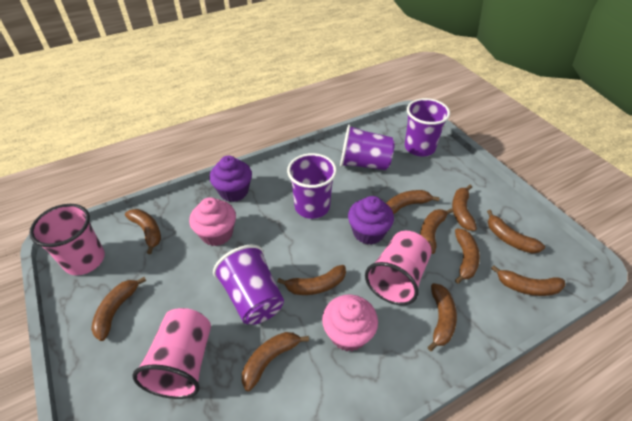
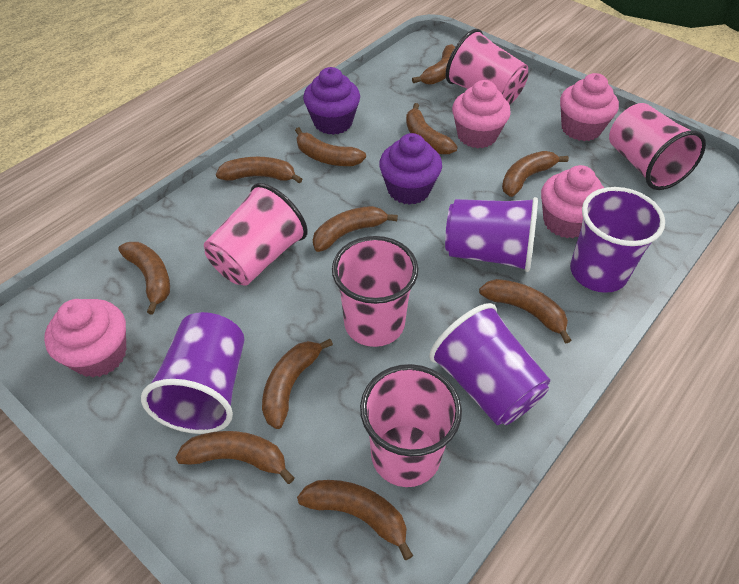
pink cup: [29,204,105,275] [132,308,211,399] [365,231,432,305] = 3 -> [204,183,308,286] [332,236,419,347] [360,364,462,487] [446,29,528,105] [609,103,706,190] = 5
pink cupcake: [189,197,236,246] [322,295,378,351] = 2 -> [44,299,126,378] [452,80,511,148] [541,165,604,238] [560,73,619,141] = 4

